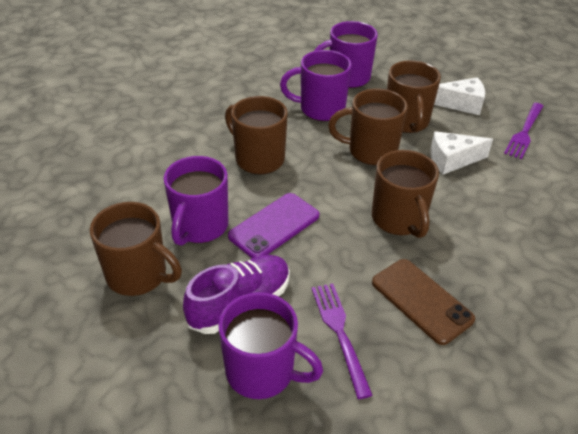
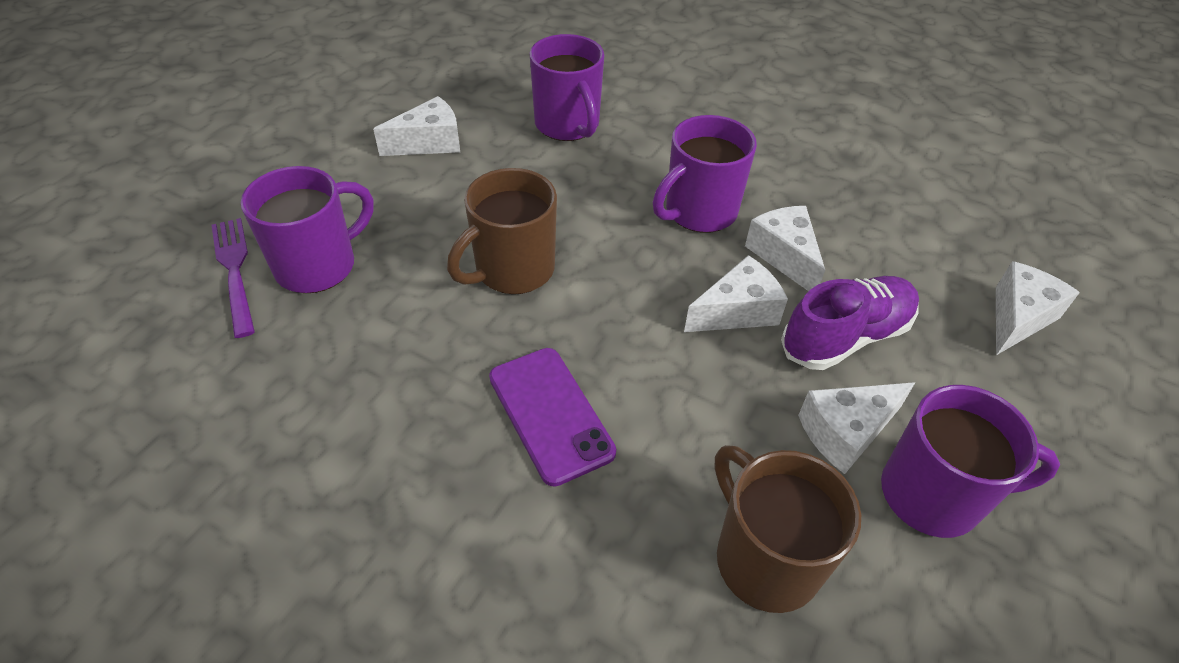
brown mug: [90,202,182,296] [225,96,288,174] [328,89,408,165] [372,150,439,238] [387,60,441,133] = 5 -> [447,168,557,294] [715,445,861,613] = 2
brown phone: [372,259,475,345] = 1 -> none = 0
purple fork: [311,284,373,399] [504,103,543,159] = 2 -> [211,218,255,338] = 1
white cheese: [430,131,493,175] [434,77,485,115] = 2 -> [373,96,460,156] [684,255,788,332] [745,206,825,291] [798,382,915,474] [996,261,1080,355] = 5

